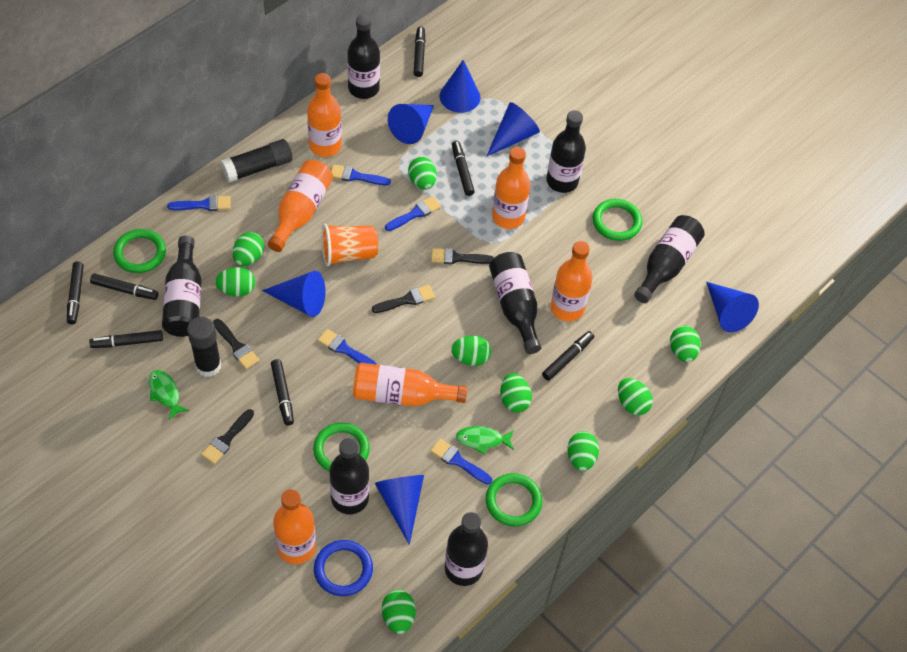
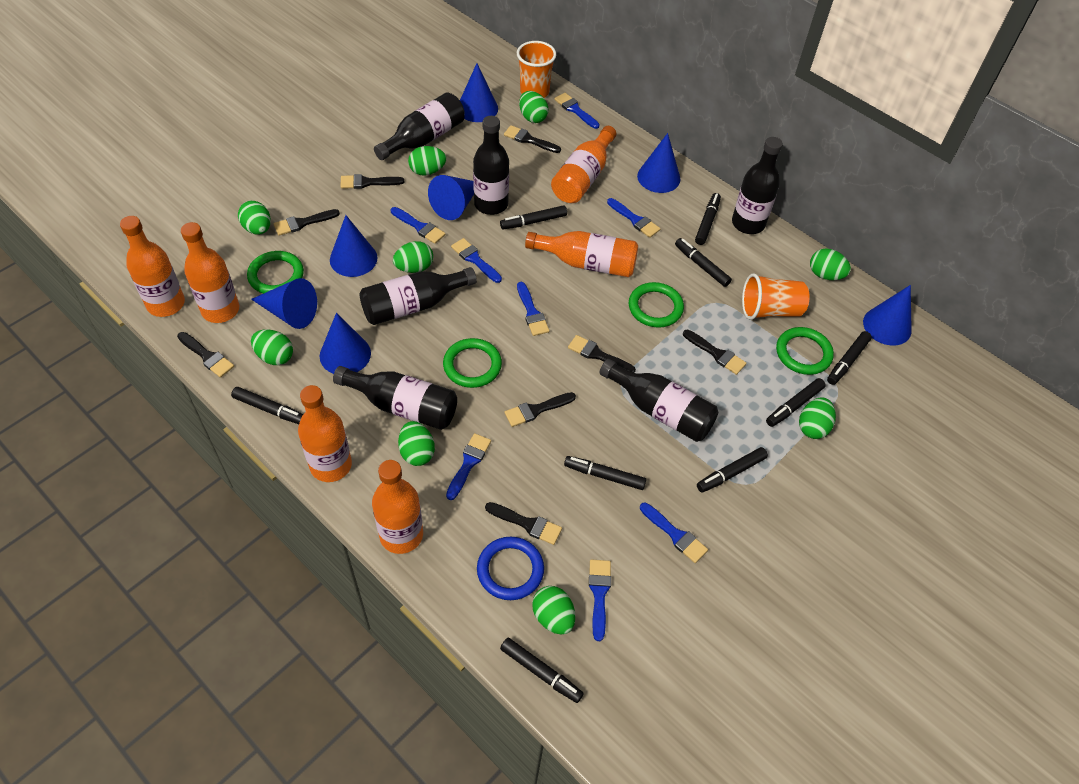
black bottle: [162,235,202,337] [329,438,369,514] [347,15,380,99] [445,512,488,586] [489,252,541,354] [546,110,586,193] [634,215,705,303] = 7 -> [333,366,457,430] [360,267,477,325] [374,92,465,160] [473,116,509,215] [599,359,718,442] [732,137,783,234] = 6
black brush: [201,409,254,464] [213,319,259,369] [372,285,435,313] [431,248,494,264] = 4 -> [177,332,234,378] [273,209,340,236] [341,174,404,189] [485,502,562,545] [504,125,561,153] [505,392,576,427] [568,335,636,373] [683,329,747,375] = 8
black glue stick: [187,317,221,377] [221,139,292,183] = 2 -> none = 0
black marker: [67,261,84,324] [89,330,163,348] [90,273,159,300] [271,359,294,426] [414,27,425,77] [452,141,475,196] [542,331,594,381] = 7 -> [231,387,303,424] [500,205,567,229] [500,638,584,703] [564,456,646,490] [675,238,732,287] [695,193,721,245] [697,447,768,493] [766,378,826,427] [827,331,872,385] = 9
blue brush: [167,195,231,211] [317,329,377,365] [331,164,391,186] [385,196,441,231] [430,439,492,485] = 5 -> [391,207,446,244] [446,433,491,500] [451,238,502,283] [517,282,550,336] [554,93,600,129] [589,559,611,641] [607,198,661,238] [640,502,708,563] = 8
blue cone: [262,271,325,317] [375,475,424,545] [388,104,434,144] [439,60,481,113] [486,102,540,157] [706,282,759,332] = 6 -> [251,278,317,329] [320,313,371,374] [330,215,377,277] [428,175,474,220] [460,63,498,122] [637,133,681,193] [863,285,912,346] = 7
green fish: [149,370,189,420] [456,426,514,454] = 2 -> none = 0
orange cup: [321,224,378,266] = 1 -> [517,41,556,98] [742,273,809,320] = 2

